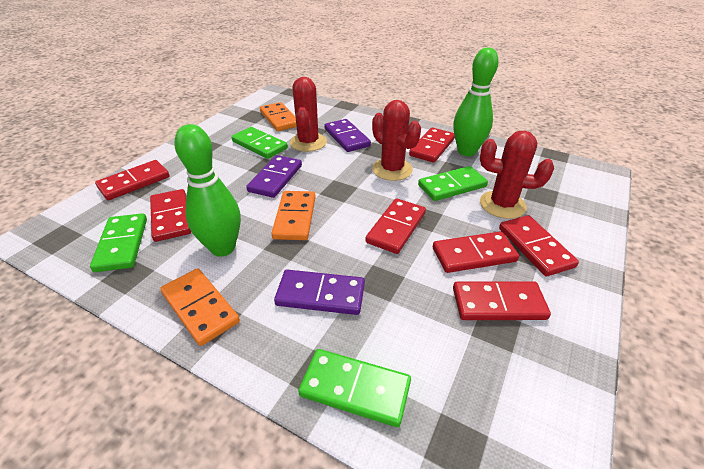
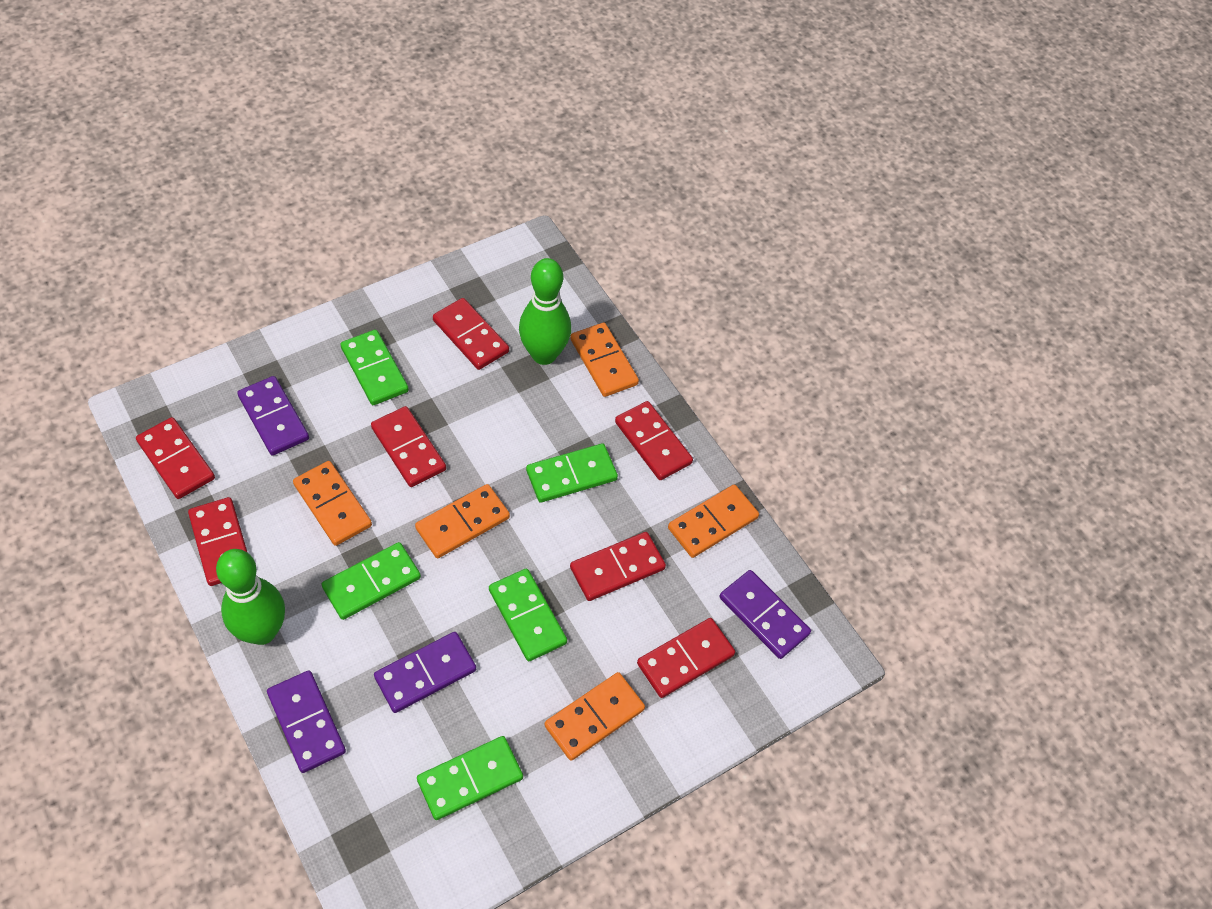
green domino: [90,213,147,272] [231,127,288,159] [298,349,411,427] [418,166,488,201] = 4 -> [322,542,421,620] [341,330,409,405] [417,736,523,820] [489,568,567,661] [526,444,618,503] = 5
orange domino: [160,268,240,346] [260,102,297,131] [271,191,316,240] = 3 -> [293,461,372,546] [415,484,510,558] [545,672,645,761] [570,323,639,397] [668,485,759,558] = 5
purple domino: [246,155,302,198] [274,270,365,315] [324,119,371,152] = 3 -> [237,376,309,455] [267,671,346,773] [374,632,476,713] [720,570,811,659] = 4
red cactus: [290,77,327,152] [372,100,421,181] [480,131,554,219] = 3 -> none = 0

